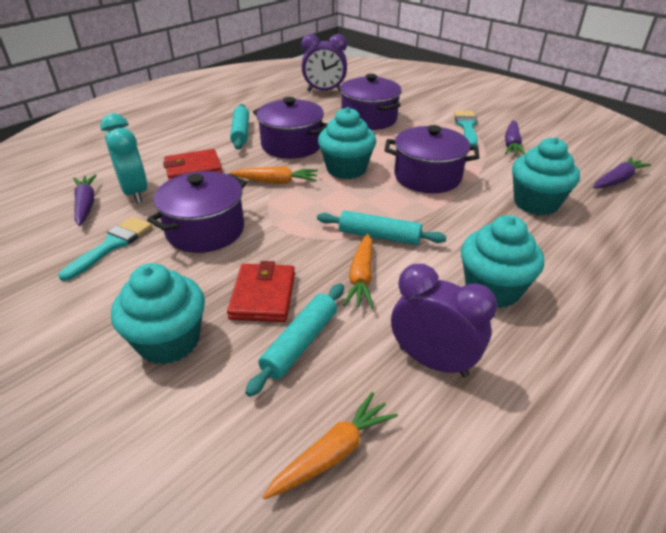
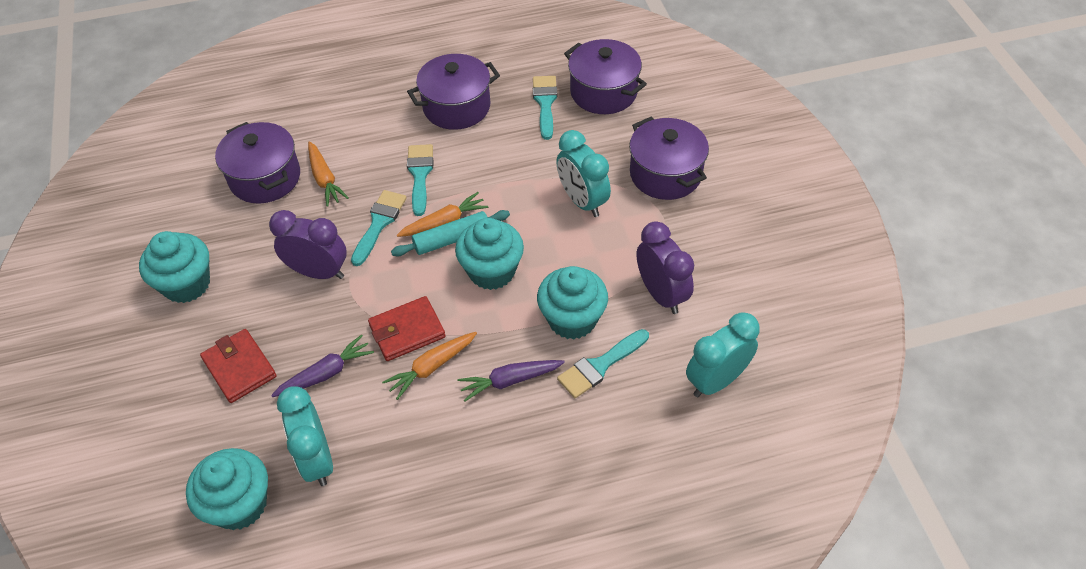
purple carrot: [73,174,97,226] [505,120,525,155] [593,157,651,189] = 3 -> [271,334,374,397] [457,360,565,401] = 2
turquoise brush: [59,217,152,281] [454,111,478,146] = 2 -> [351,190,407,266] [407,144,433,216] [533,76,557,140] [557,329,649,398] = 4
turquoise clock: [100,113,148,204] = 1 -> [277,386,333,486] [556,130,611,217] [686,312,760,397] = 3
turquoise rolling pin: [230,104,249,149] [245,283,344,397] [317,210,447,245] = 3 -> [391,210,510,257] = 1

